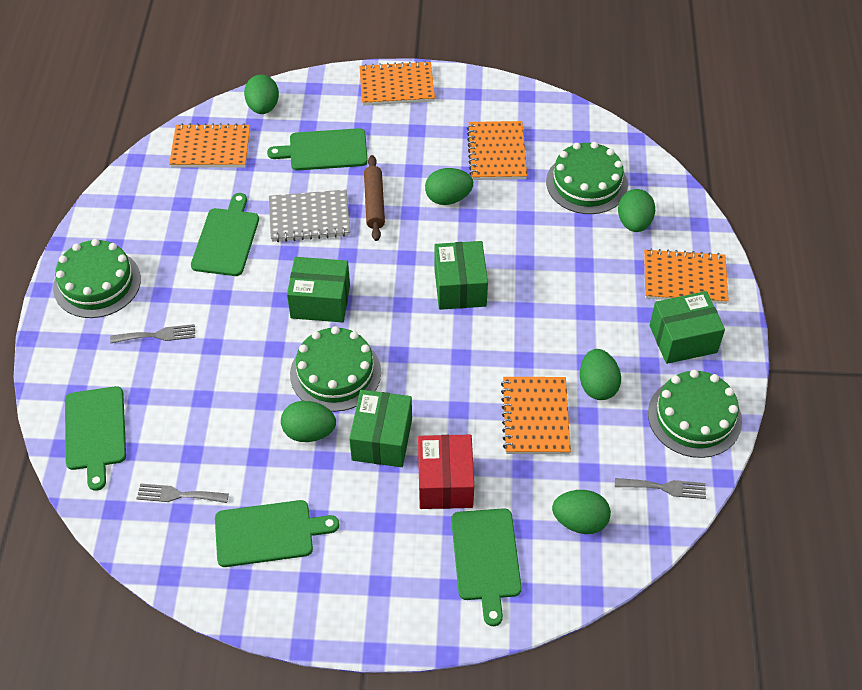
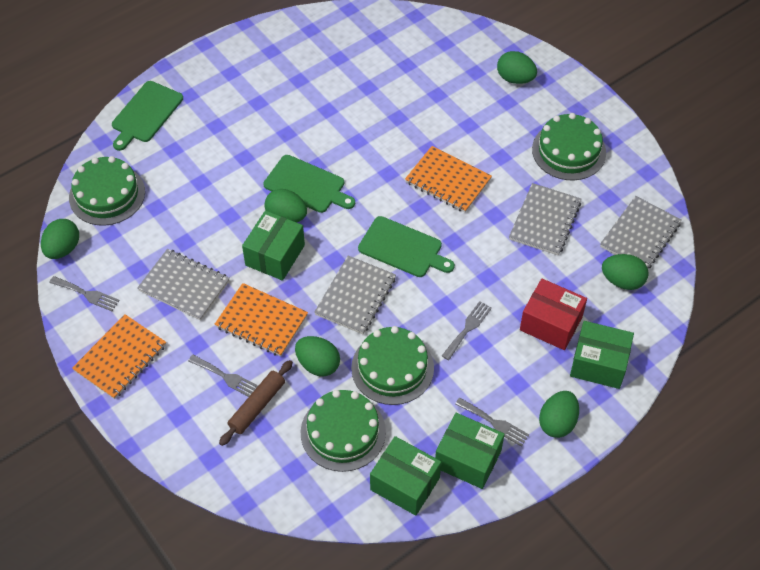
green cutting board: [65,386,126,491] [191,193,259,276] [215,500,339,567] [267,128,368,171] [451,508,522,626] = 5 -> [112,81,183,151] [264,155,355,213] [358,216,455,277] = 3
grey fork: [110,324,195,343] [136,483,229,503] [615,478,706,499] = 3 -> [49,276,120,311] [188,355,258,397] [442,301,492,360] [455,398,529,447] = 4
grey notebook: [269,190,350,242] = 1 -> [137,249,230,321] [314,256,396,334] [509,183,581,256] [600,196,682,268] = 4
orange notebook: [169,123,250,168] [359,61,435,105] [467,121,527,180] [501,377,571,454] [644,248,729,304] = 5 -> [72,314,166,399] [215,283,308,357] [405,146,492,213] = 3

